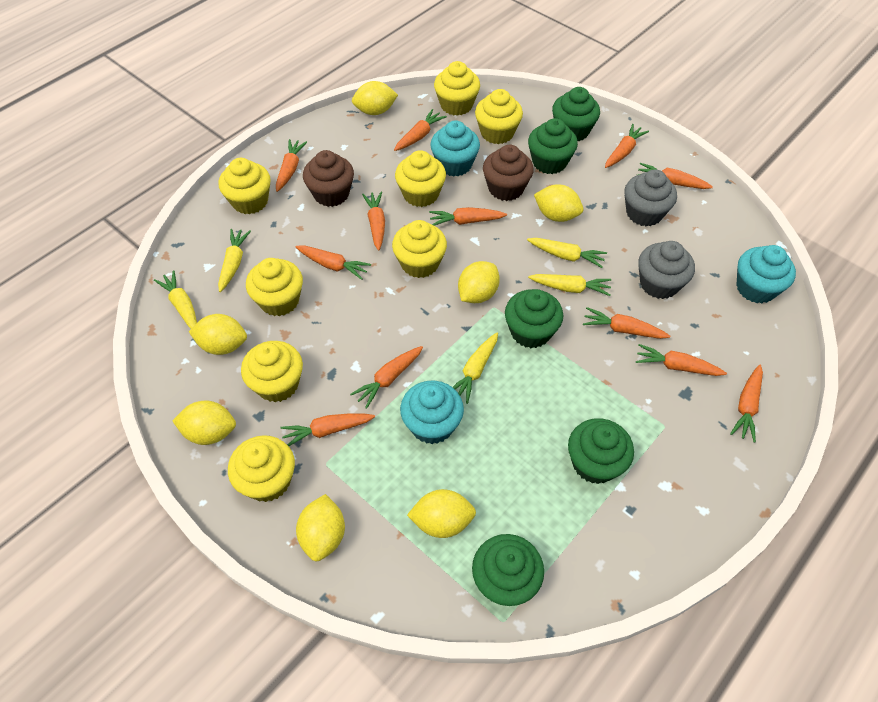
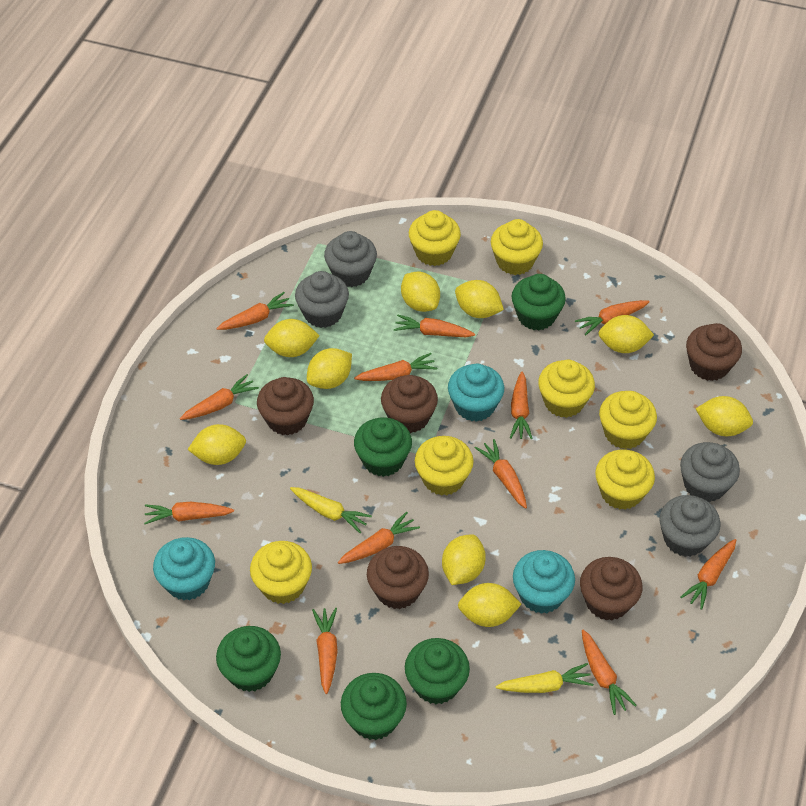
brown cupcake: [303,150,354,207] [483,145,534,201] = 2 -> [257,377,314,436] [367,546,429,609] [381,375,438,433] [580,557,643,621] [686,323,742,381] = 5
grey cupcake: [624,169,677,227] [638,241,695,299] = 2 -> [295,271,349,328] [324,231,377,287] [659,495,720,557] [680,442,740,502] = 4
yellow carrot: [154,270,197,328] [218,229,251,292] [453,333,498,404] [527,238,607,268] [528,274,611,296] = 5 -> [290,487,372,533] [495,663,593,693] = 2
yellow cupcake: [219,158,271,214] [228,435,295,502] [241,341,303,402] [246,258,303,316] [392,220,447,278] [395,150,446,207] [434,61,480,116] [475,89,523,144] = 8 -> [250,541,312,604] [409,210,461,266] [415,436,474,496] [491,219,543,275] [538,360,595,418] [595,449,655,510] [599,391,657,449] = 7
yellow lemon: [172,400,236,445] [189,314,247,355] [296,494,345,561] [352,81,398,115] [407,489,476,538] [458,261,500,303] [534,185,584,222] = 7 -> [187,424,246,465] [264,319,320,357] [307,348,352,389] [401,271,440,312] [442,534,486,585] [455,280,504,318] [458,583,521,627] [598,315,654,353] [696,396,753,436] = 9

